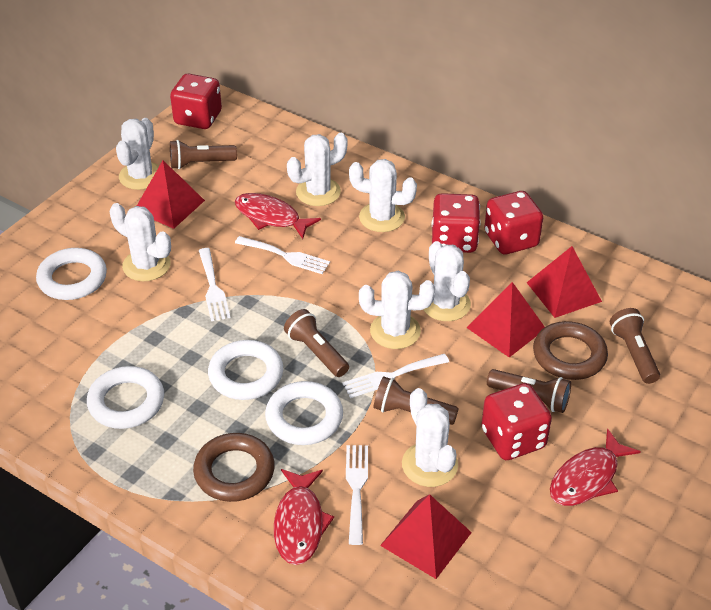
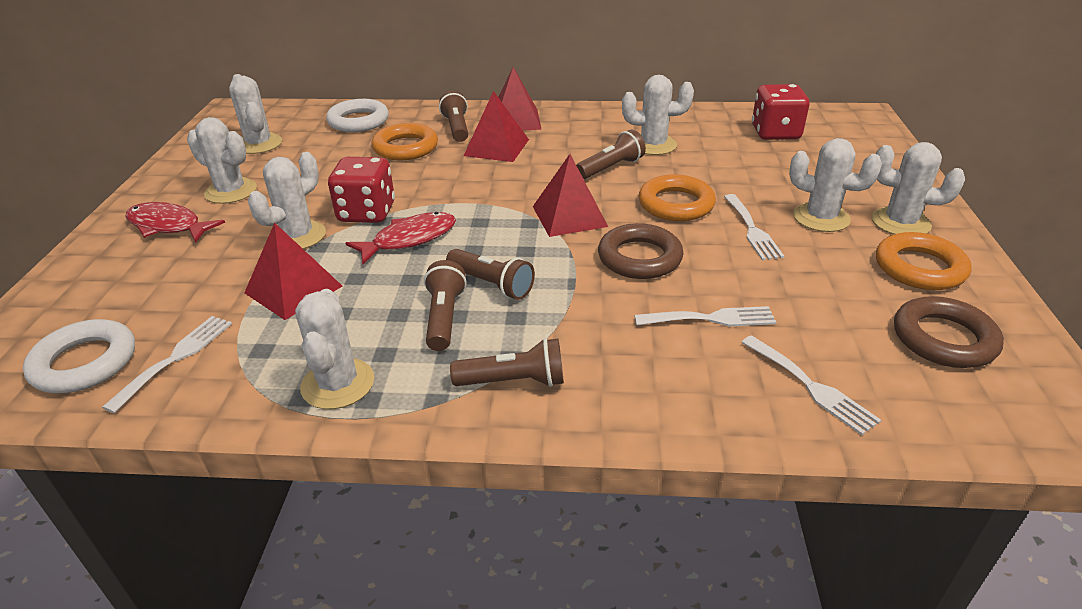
orange ring: none = 0 -> [372,123,438,160] [639,174,716,221] [876,232,972,290] = 3
red dice: [170,74,222,129] [432,193,481,253] [481,383,552,460] [484,191,543,254] = 4 -> [328,157,395,223] [752,84,809,140] = 2
red fish: [235,193,321,239] [274,469,334,565] [550,428,641,506] = 3 -> [125,202,225,243] [345,212,456,264] = 2
white ring: [36,248,107,300] [87,366,164,429] [208,340,283,400] [265,381,343,445] = 4 -> [23,319,135,393] [326,99,389,132] = 2

